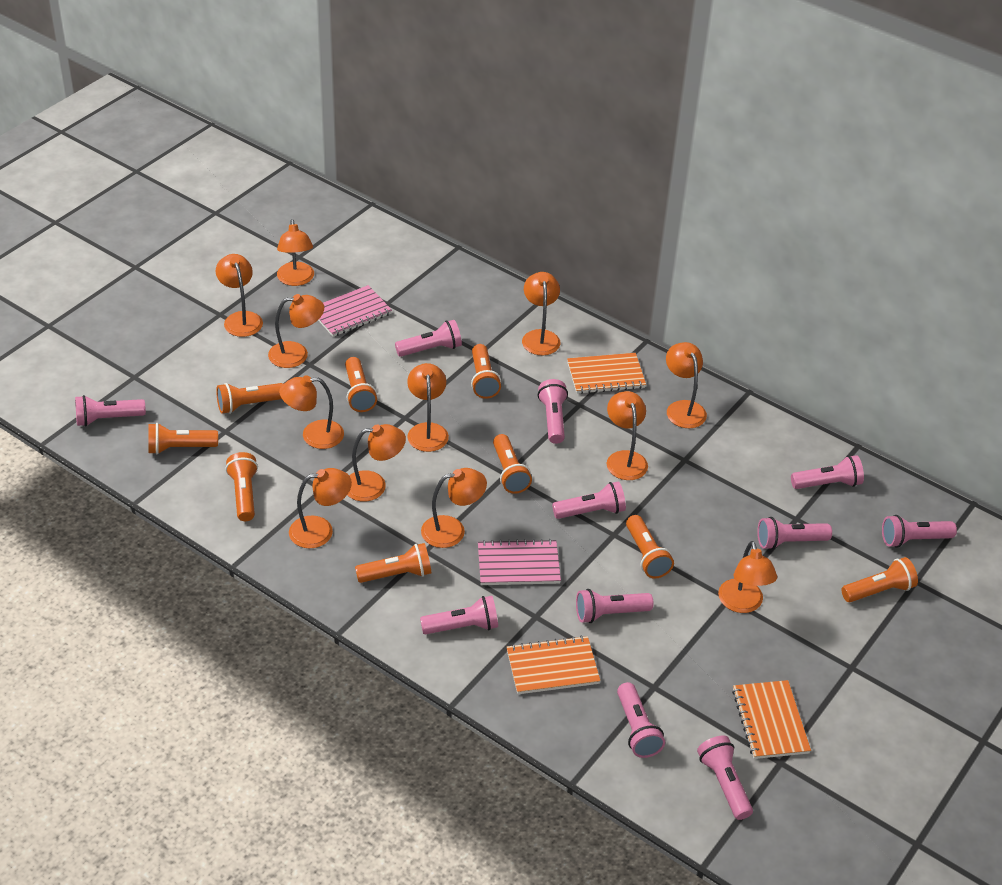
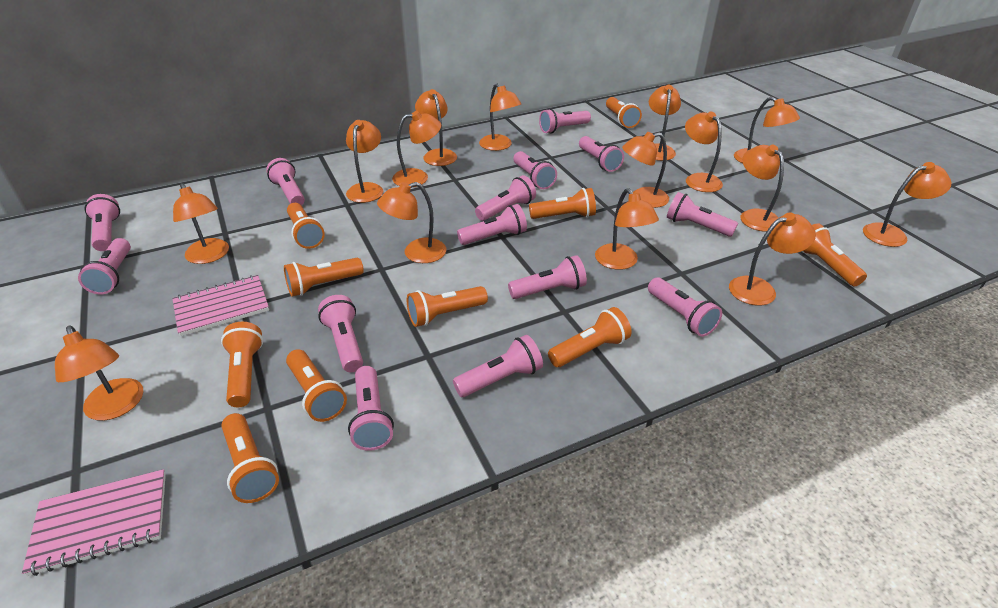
orange flashlight: [149,423,218,454] [216,383,283,414] [225,452,258,521] [345,357,377,412] [355,543,431,583] [471,344,501,399] [493,434,532,494] [626,515,674,579] [841,557,918,602] = 9 -> [221,322,263,407] [221,413,279,503] [284,258,364,297] [286,349,347,422] [287,203,325,249] [407,286,488,327] [529,188,596,219] [548,307,632,367] [606,97,642,128] [801,223,867,286] = 10
orange lamp: [216,254,263,337] [268,294,324,368] [277,219,314,286] [279,375,344,449] [289,468,352,548] [347,424,406,501] [407,363,449,452] [421,468,487,548] [522,272,560,355] [607,391,648,480] [666,342,707,428] [718,541,777,613] = 12 -> [55,325,143,421] [173,183,229,264] [346,120,383,203] [377,182,446,263] [392,111,441,187] [415,89,457,166] [479,84,521,151] [595,188,659,270] [622,132,669,208] [649,85,681,161] [685,111,723,192] [729,213,816,306] [734,97,800,163] [741,144,784,232] [863,162,952,247] = 15
orange notebook: [507,636,600,694] [567,353,646,394] [732,680,811,759] = 3 -> none = 0
pink flashlight: [75,395,146,426] [395,320,462,357] [420,596,498,634] [537,379,568,444] [552,481,626,519] [576,589,654,623] [617,682,665,758] [697,735,753,820] [757,517,832,550] [791,455,864,489] [882,515,957,548] = 11 -> [78,238,131,294] [84,194,120,251] [266,158,305,206] [318,295,363,372] [348,366,394,451] [453,335,543,397] [457,204,527,245] [475,175,536,221] [508,255,587,299] [513,151,557,189] [539,108,591,134] [579,136,624,172] [648,278,722,337] [667,192,738,237] = 14

